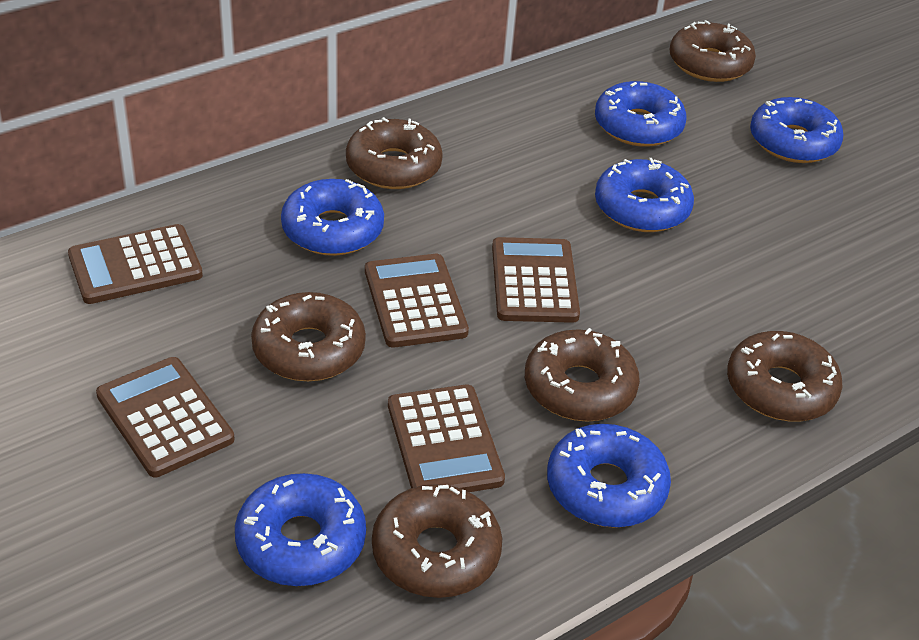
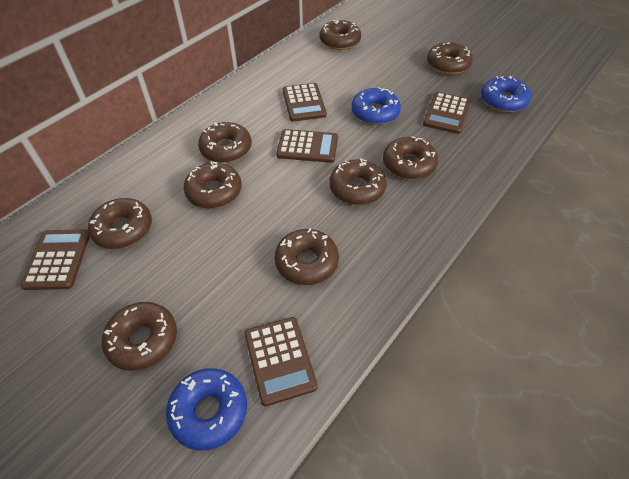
blue donut: [235,473,366,586] [281,179,384,256] [547,424,671,528] [595,81,687,147] [595,158,694,232] [750,97,844,163] = 6 -> [166,368,247,450] [351,87,401,125] [481,76,531,112] = 3
brown donut: [251,292,366,381] [346,117,443,189] [372,484,502,598] [525,328,640,422] [670,20,756,82] [727,331,843,422] = 6 -> [88,198,152,249] [102,302,177,371] [184,161,242,209] [198,122,252,163] [274,229,339,285] [320,20,361,50] [329,158,387,205] [383,136,438,180] [427,42,473,74] = 9

